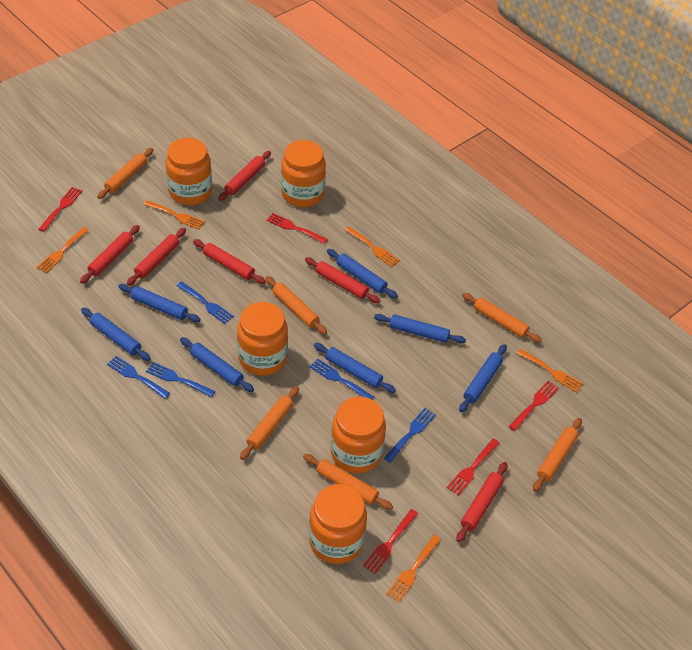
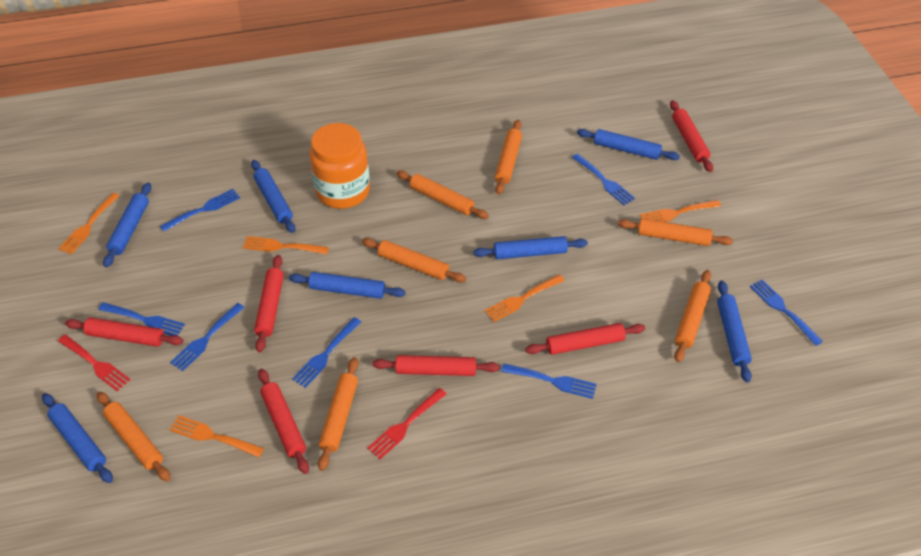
blue fork: [107,356,170,399] [146,362,215,397] [177,281,234,324] [310,359,374,400] [384,408,436,463] = 5 -> [98,302,185,336] [160,189,240,232] [170,303,245,371] [292,317,361,388] [501,363,597,399] [572,154,635,205] [750,279,823,346] = 7
orange jar: [166,138,212,205] [237,302,288,376] [281,140,326,207] [309,484,367,564] [331,397,386,473] = 5 -> [310,123,370,209] = 1
orange rolling pin: [97,148,153,199] [240,386,299,460] [265,276,327,335] [303,454,393,510] [462,293,542,343] [533,418,582,492] = 6 -> [97,392,171,482] [318,357,358,471] [362,238,466,283] [396,171,489,219] [495,120,522,195] [618,218,733,246] [674,270,711,362] = 7
red fork: [39,187,82,232] [266,213,328,244] [363,509,418,574] [447,438,500,496] [509,381,559,431] = 5 -> [58,334,130,391] [367,388,446,459] = 2

